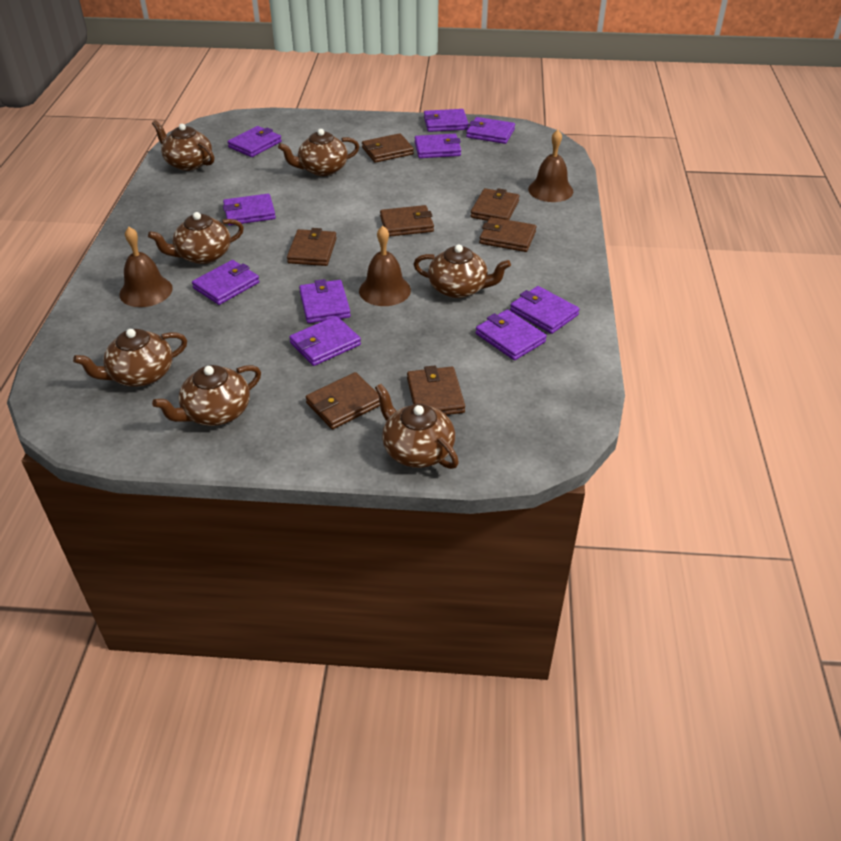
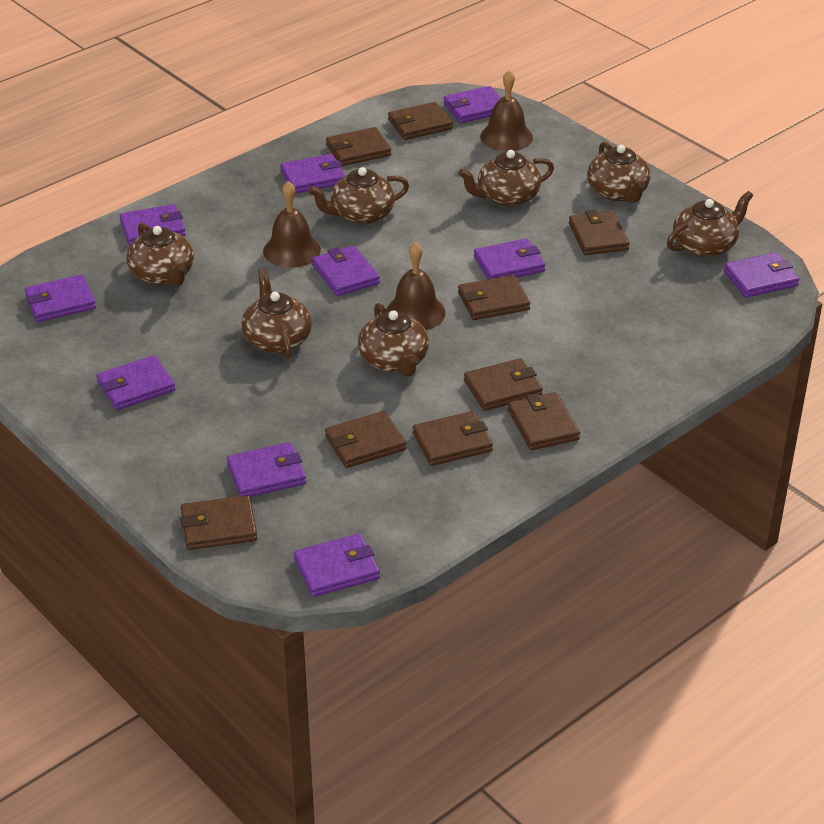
brown wallet: [287,228,337,266] [306,372,380,429] [362,133,414,163] [380,205,434,237] [407,365,465,415] [470,188,520,221] [479,217,536,252] = 7 -> [180,495,257,550] [325,411,406,468] [326,127,391,166] [388,102,453,140] [413,411,493,466] [458,275,530,320] [464,358,543,411] [508,392,580,450] [569,210,630,255] = 9

